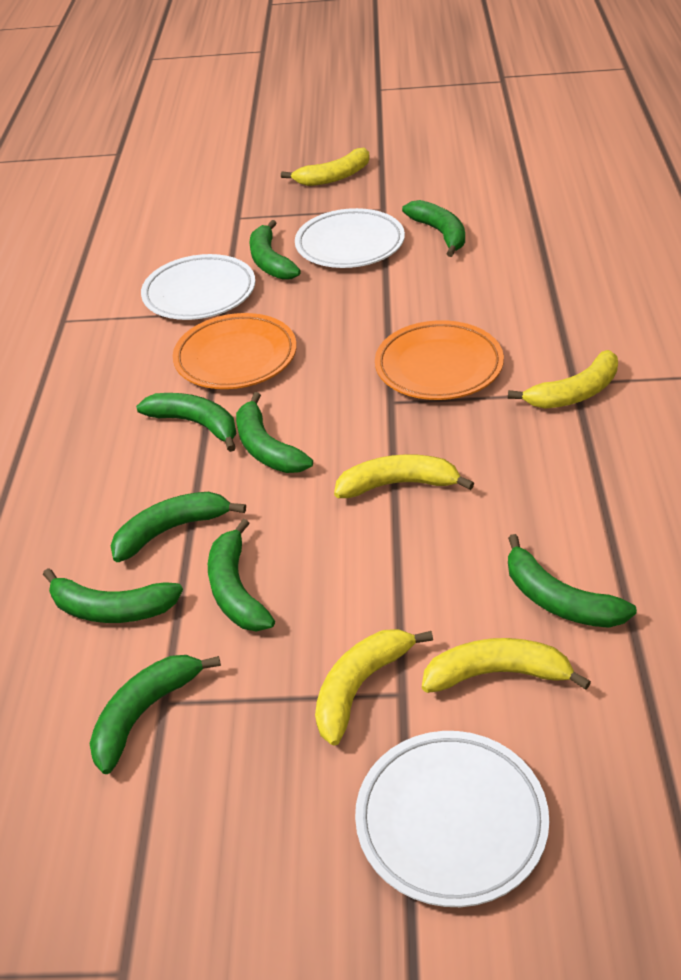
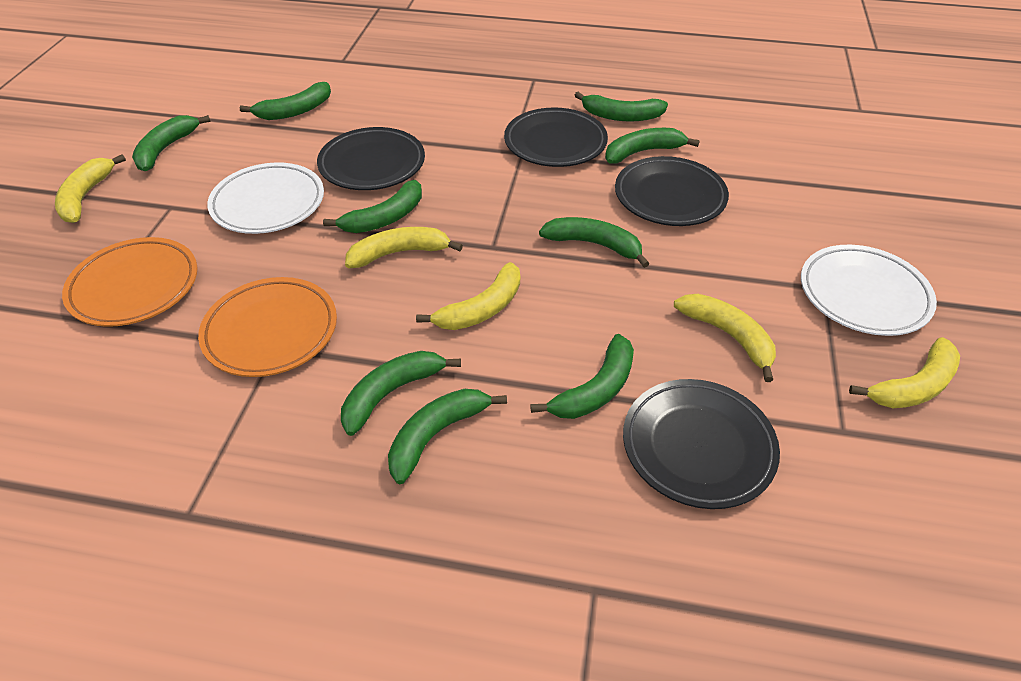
black plate: none = 0 -> [317,127,425,190] [504,108,608,167] [615,156,729,226] [623,379,780,509] = 4
white plate: [141,254,256,320] [295,208,405,268] [355,731,549,907] = 3 -> [207,163,324,234] [801,245,937,336] = 2

